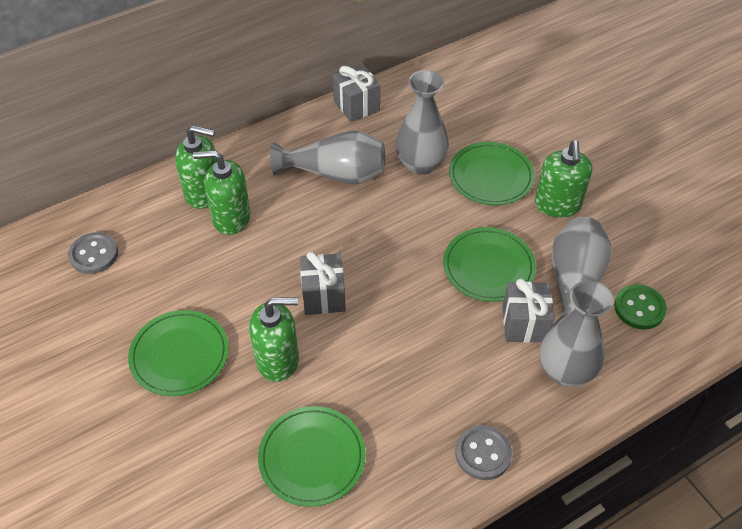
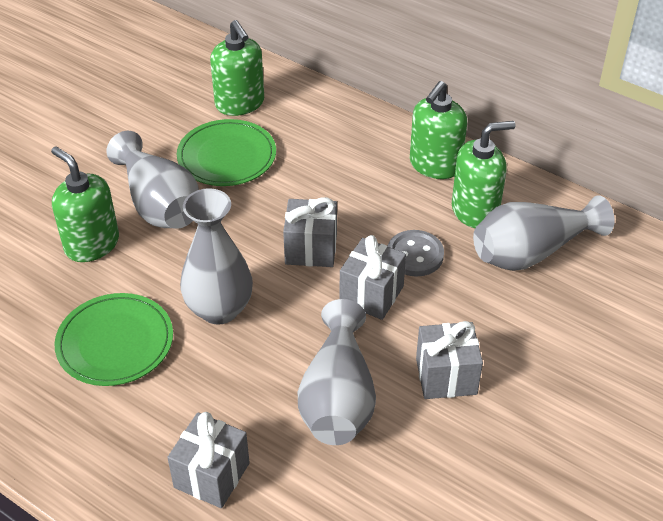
green button: [614,284,667,330] = 1 -> none = 0
green plate: [128,310,229,396] [258,406,366,507] [443,227,536,302] [449,142,535,205] = 4 -> [55,293,173,386] [177,119,276,186] = 2
grey button: [68,232,118,274] [455,425,512,480] = 2 -> [388,230,444,277] = 1
grey gift: [300,251,346,315] [333,64,380,122] [502,278,554,343] = 3 -> [167,412,250,508] [283,197,337,267] [339,235,406,320] [416,321,483,399] = 4

